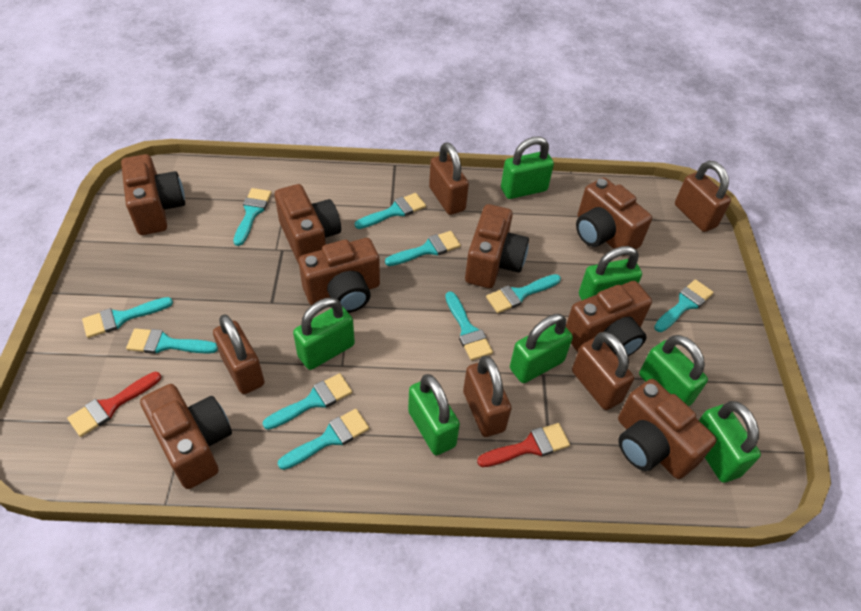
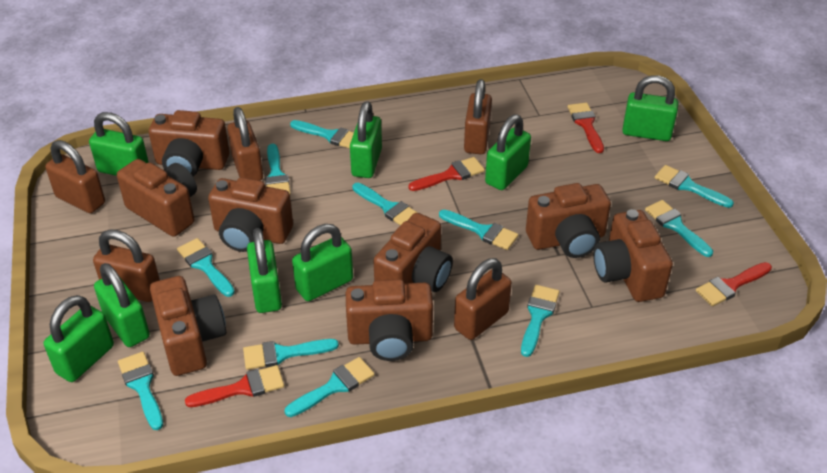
green padlock: [293,298,355,370] [408,374,460,455] [501,137,554,199] [510,314,573,383] [579,246,642,300] [639,335,708,406] [699,401,761,483] = 7 -> [43,295,114,382] [89,112,149,176] [94,263,150,347] [247,228,282,313] [292,224,353,301] [350,101,382,178] [485,114,531,190] [622,75,678,141] = 8
red brush: [67,372,161,437] [477,423,570,467] = 2 -> [185,365,284,407] [408,157,485,191] [568,103,604,153] [696,262,772,306] = 4
turquoise brush: [82,297,173,338] [126,328,218,354] [233,188,272,246] [263,373,352,430] [278,409,369,470] [355,193,426,229] [385,231,461,266] [445,291,493,360] [486,274,561,313] [654,279,714,332] = 10 -> [118,352,163,430] [177,238,235,297] [243,339,339,370] [265,144,291,194] [285,357,375,417] [290,120,354,149] [352,183,418,225] [439,210,518,250] [521,285,559,357] [645,200,713,257] [655,165,734,208] = 11

